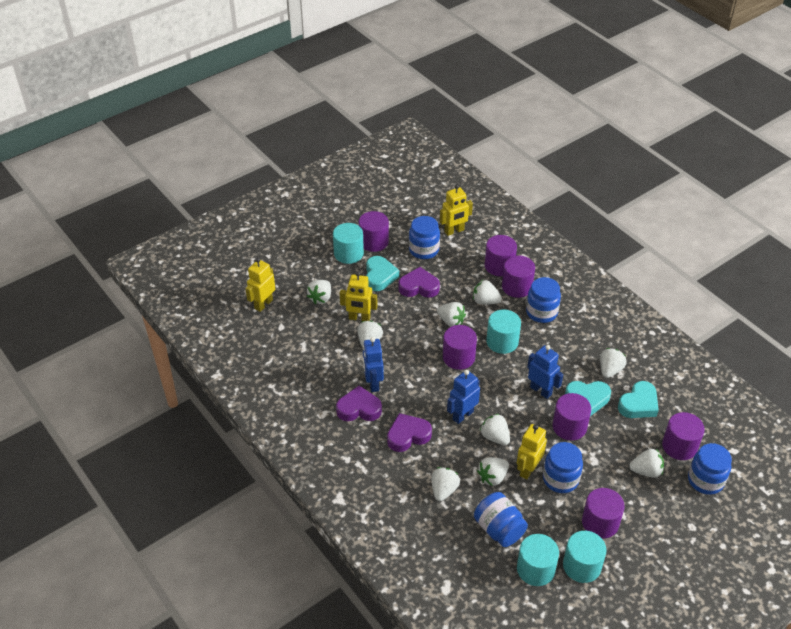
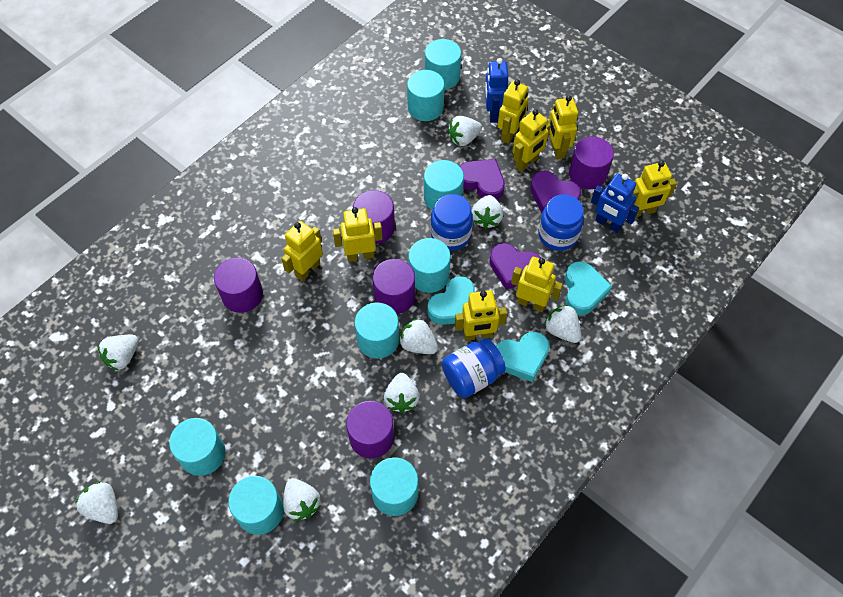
blue jar: [409,216,440,259] [474,492,528,547] [526,277,561,323] [543,442,583,493] [688,443,732,495] = 5 -> [431,194,473,250] [442,338,506,398] [539,194,584,251] = 3
blue robot: [363,337,384,392] [447,370,480,424] [527,345,563,399] = 3 -> [485,58,508,123] [591,173,639,233] = 2
purple cylinder: [359,211,389,252] [443,325,477,370] [485,235,517,276] [502,255,535,298] [552,393,591,440] [582,488,625,539] [662,412,705,460] = 7 -> [214,258,263,313] [346,401,394,458] [353,190,395,244] [372,259,416,314] [569,137,614,189] = 5
turquoise cylinder: [333,223,364,264] [486,309,521,354] [517,534,559,586] [563,531,607,583] = 4 -> [169,418,226,476] [228,476,284,535] [354,303,399,359] [370,457,418,516] [407,70,445,121] [408,238,451,293] [424,160,464,210] [425,39,461,90] = 8
white strawberry: [307,280,331,304] [357,320,383,348] [431,467,460,501] [437,302,466,327] [473,280,502,305] [477,457,509,486] [480,414,510,445] [600,348,627,378] [629,449,664,478] = 9 -> [75,481,118,524] [98,335,138,371] [283,478,321,521] [384,373,420,413] [399,318,438,354] [448,116,482,146] [472,195,503,229] [544,304,582,343] = 8
yellow robot: [245,258,275,312] [340,271,377,321] [440,184,473,236] [517,424,547,479] = 4 -> [281,221,323,281] [333,207,383,262] [455,290,507,341] [498,79,529,144] [511,257,563,312] [513,109,551,172] [549,95,578,159] [633,160,677,217] = 8

